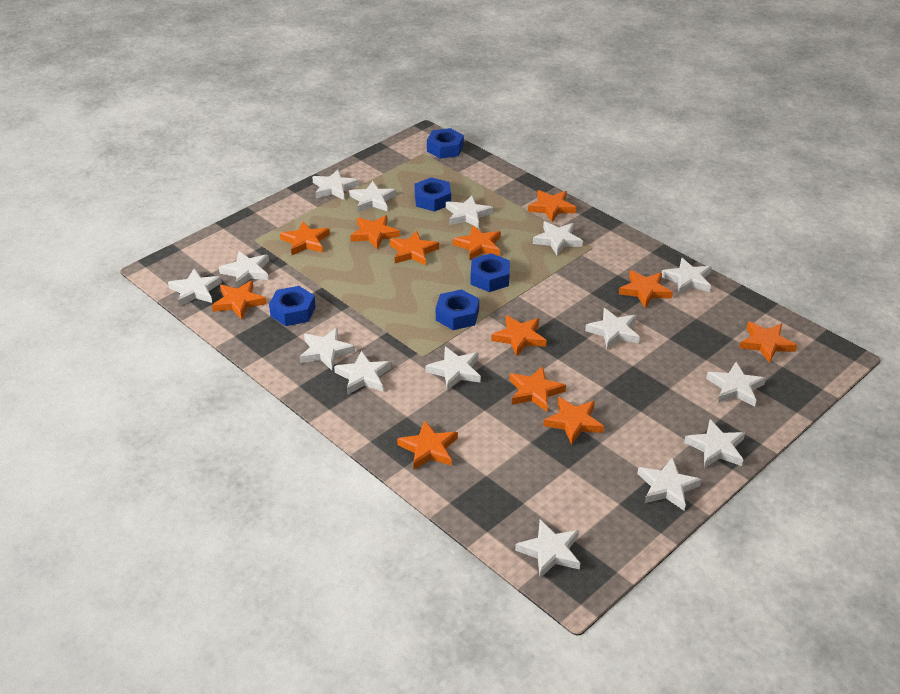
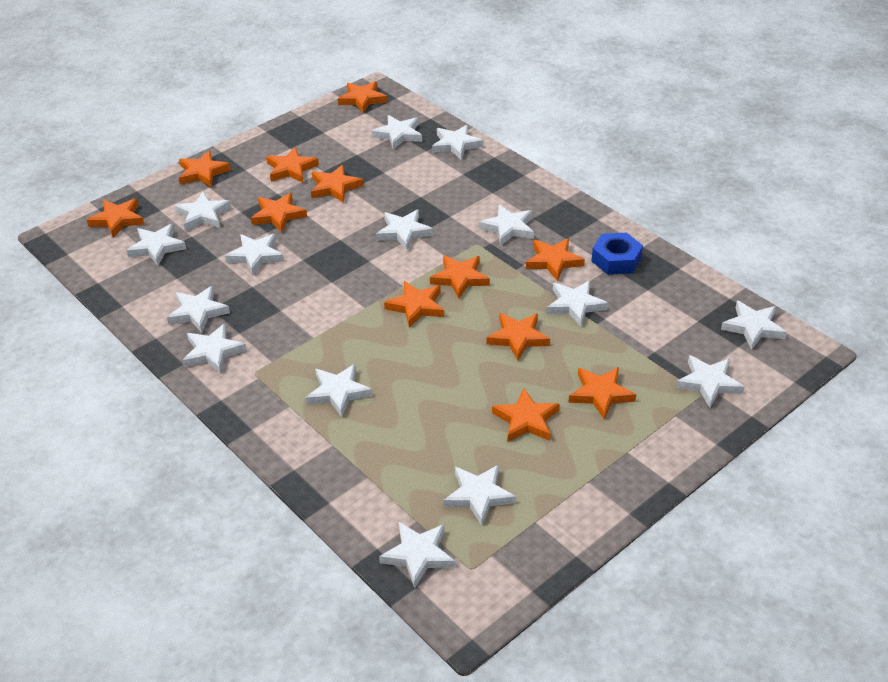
blue nut: [269,286,316,326] [414,177,451,212] [427,128,464,159] [436,289,479,330] [470,253,510,292] = 5 -> [592,233,643,275] = 1

